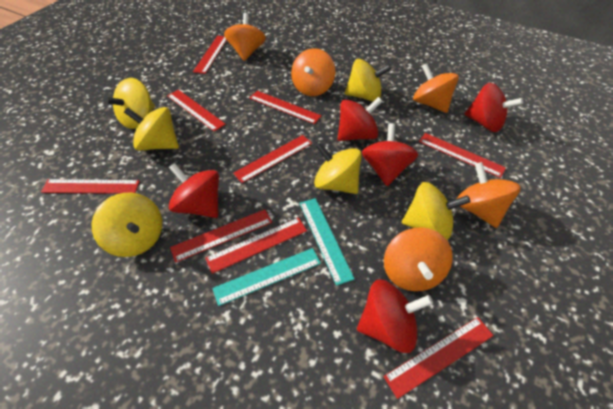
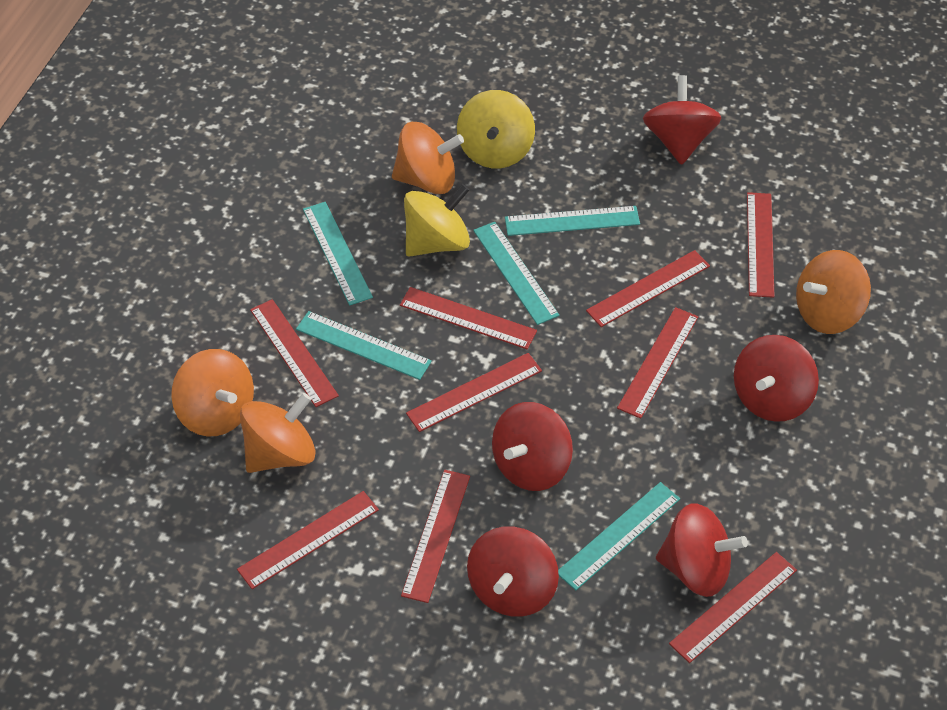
orange spinning top: [224,13,266,61] [291,48,335,96] [384,227,453,291] [413,63,459,113] [457,162,521,228] = 5 -> [171,349,254,436] [240,393,315,473] [392,122,464,194] [796,250,871,334] = 4
turquoise ruler: [212,248,321,306] [299,198,355,286] = 2 -> [296,311,432,380] [303,202,373,305] [473,222,559,325] [505,206,640,236] [558,482,680,590] = 5
yellow spinning top: [92,193,162,257] [105,78,155,129] [124,107,179,151] [314,142,362,194] [345,59,391,102] [402,182,471,240] = 6 -> [404,184,470,257] [457,90,535,168] = 2

